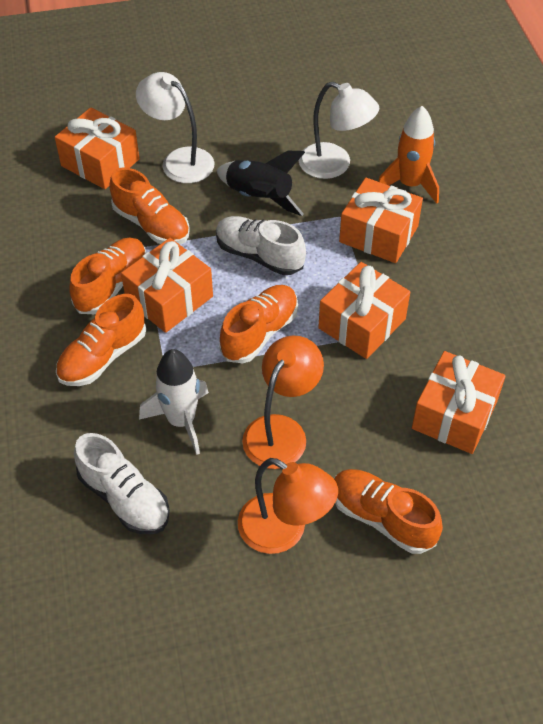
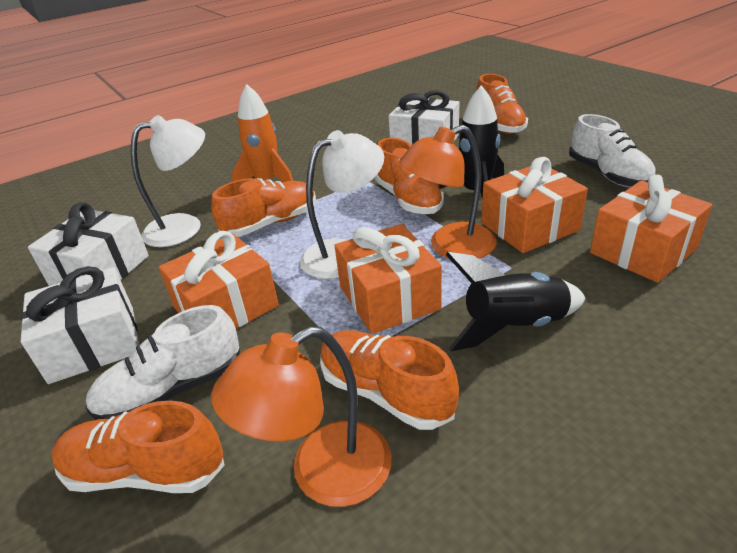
black rocket: [216,151,305,216] = 1 -> [439,85,504,199] [445,252,585,351] = 2
orange gift: [55,107,140,189] [121,238,213,333] [318,262,410,359] [339,178,423,263] [412,351,506,454] = 5 -> [159,231,279,329] [334,224,442,334] [481,157,588,253] [590,175,713,283] = 4
white gift: none = 0 -> [21,266,139,384] [28,202,149,286] [389,90,459,146] = 3
white rocket: [139,349,209,455] = 1 -> none = 0

